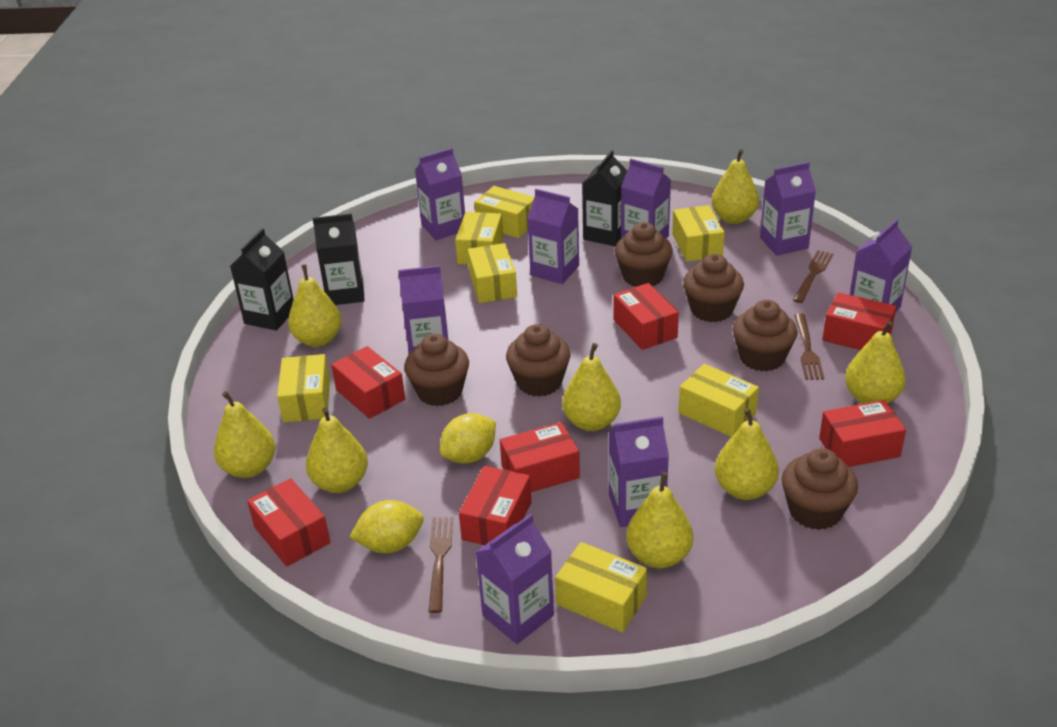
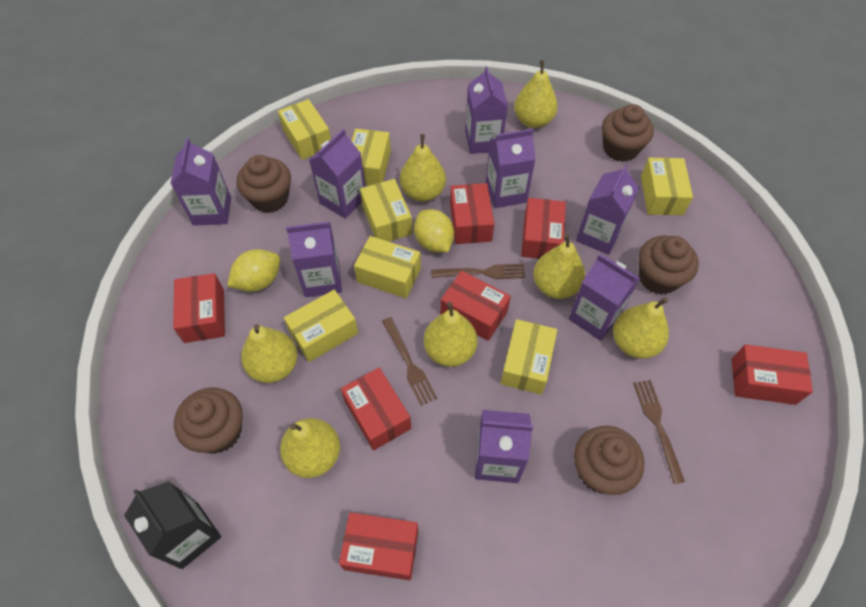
black carton: [230,228,294,331] [313,213,365,305] [582,150,627,246] = 3 -> [124,481,221,569] = 1
brown cupcake: [404,334,469,406] [506,324,570,397] [615,222,673,287] [683,254,744,322] [733,300,797,372] [782,448,858,530] = 6 -> [174,387,243,454] [236,155,291,213] [574,426,644,495] [602,104,654,162] [639,235,699,295] = 5
yellow pear: [214,391,275,478] [288,264,342,347] [306,407,368,493] [562,343,621,431] [626,472,693,568] [711,149,759,224] [715,408,779,500] [845,321,906,404] = 8 -> [241,324,297,383] [280,418,340,478] [400,134,446,202] [424,302,478,367] [514,60,558,128] [533,234,585,299] [613,297,669,359] = 7

